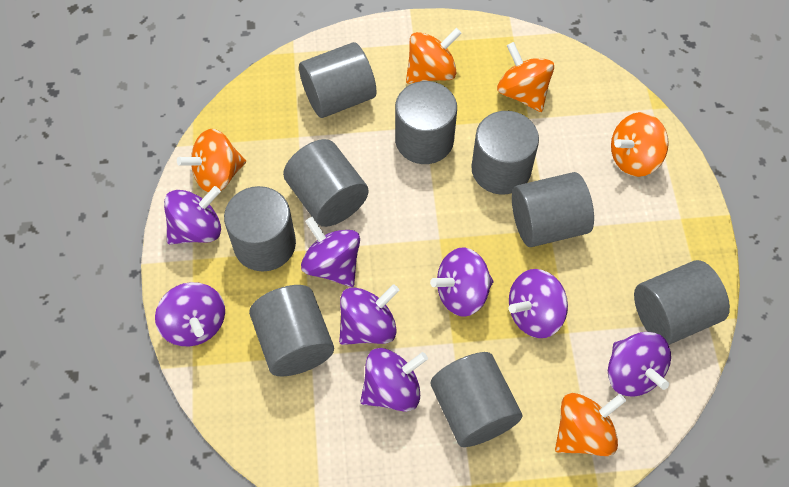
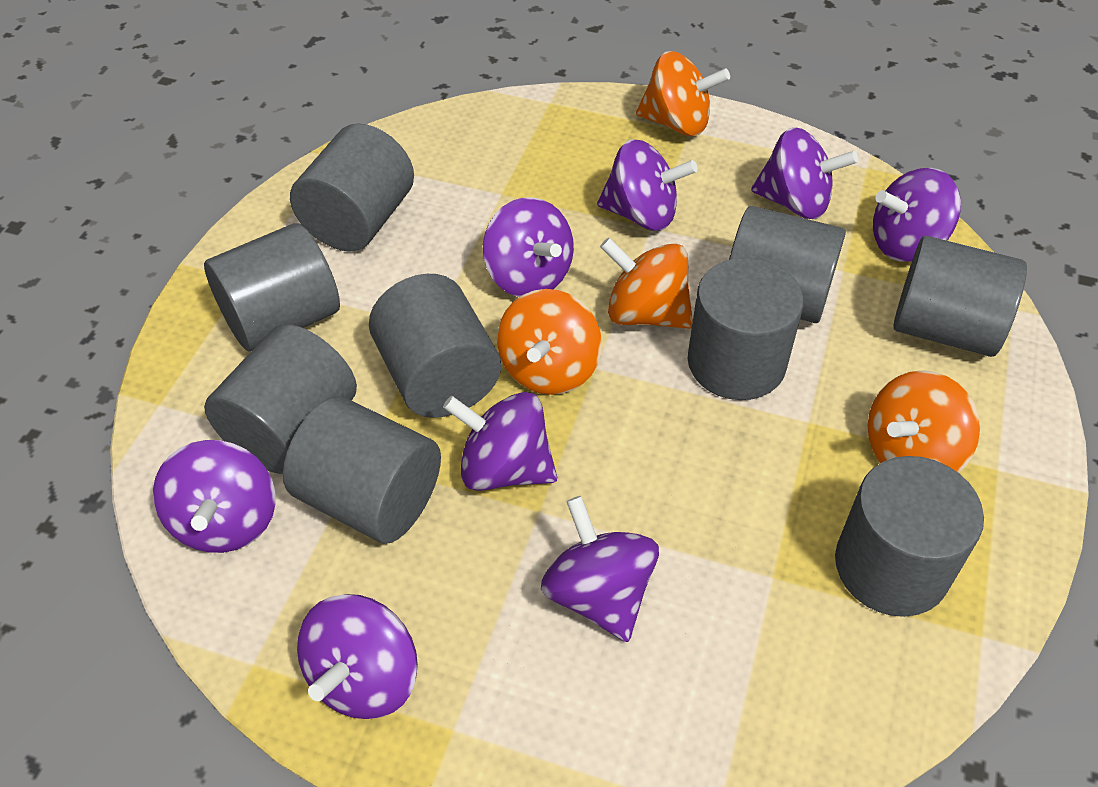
orange spinning top: [177,129,246,192] [406,28,462,84] [497,42,554,112] [555,393,626,456] [611,112,669,177] = 5 -> [497,289,602,395] [600,238,693,329] [636,51,730,136] [868,370,980,473] = 4

